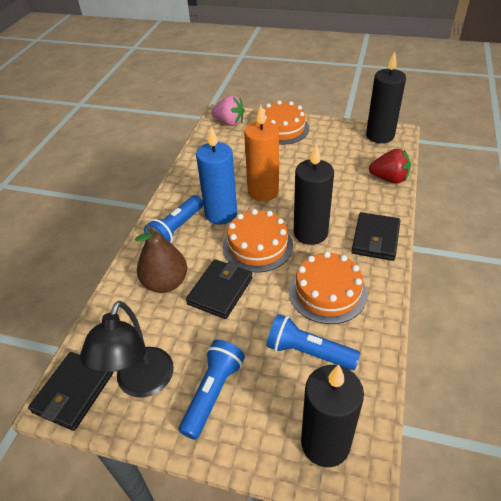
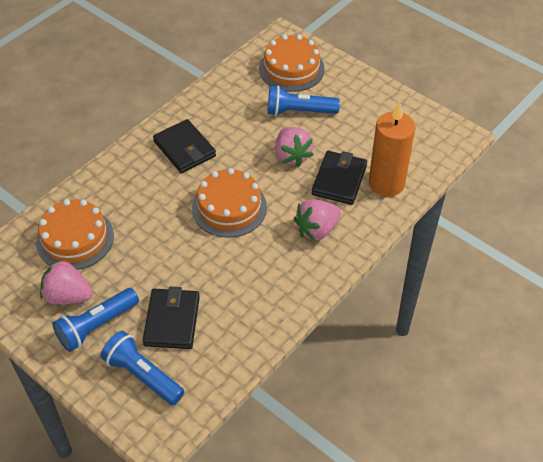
black candle: [294,143,334,245] [301,365,364,467] [366,51,406,143] = 3 -> none = 0
black lamp: [80,301,174,397] = 1 -> none = 0
blue candle: [196,126,237,224] = 1 -> none = 0
brown pear: [135,225,187,293] = 1 -> none = 0
pink strawberry: [211,96,245,126] = 1 -> [40,259,93,304] [275,127,314,167] [294,199,341,241] = 3
red strawberry: [369,149,411,183] = 1 -> none = 0

